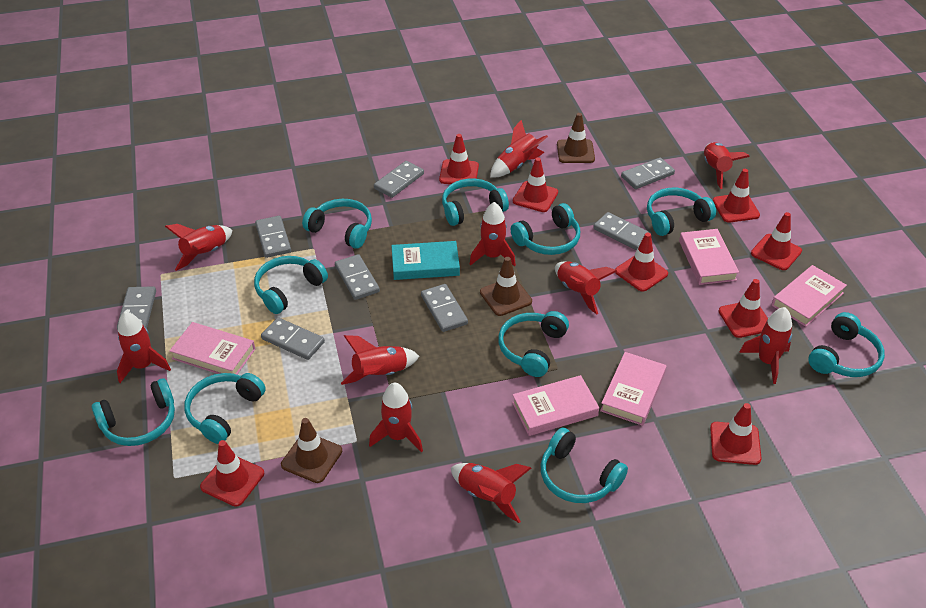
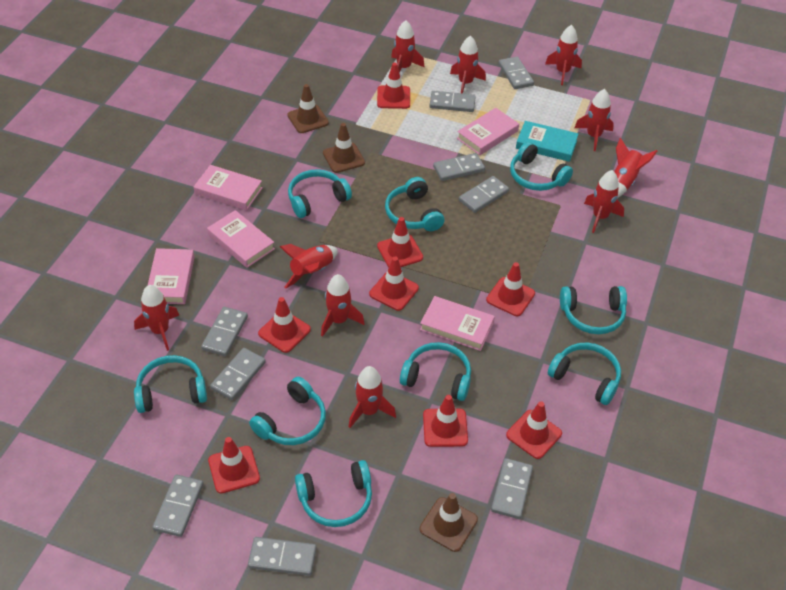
grey domino: [117,286,156,330] [255,216,291,258] [261,317,325,360] [335,254,380,300] [374,161,424,198] [421,284,468,332] [593,212,651,250] [621,158,675,189] = 8 -> [153,475,203,537] [201,307,248,356] [210,348,266,400] [248,537,316,576] [430,91,476,112] [433,153,485,181] [459,176,509,213] [491,458,533,519] [498,57,534,89] = 9
turquoise headphones: [92,378,175,446] [184,373,266,444] [254,256,328,314] [302,199,372,249] [442,179,509,226] [498,311,569,377] [511,203,580,255] [541,428,628,503] [647,188,716,236] [808,312,885,377] = 10 -> [134,355,207,413] [249,377,326,445] [288,169,352,218] [295,460,372,527] [385,177,444,231] [400,342,471,401] [510,142,573,191] [548,343,621,405] [560,286,627,334] = 9

